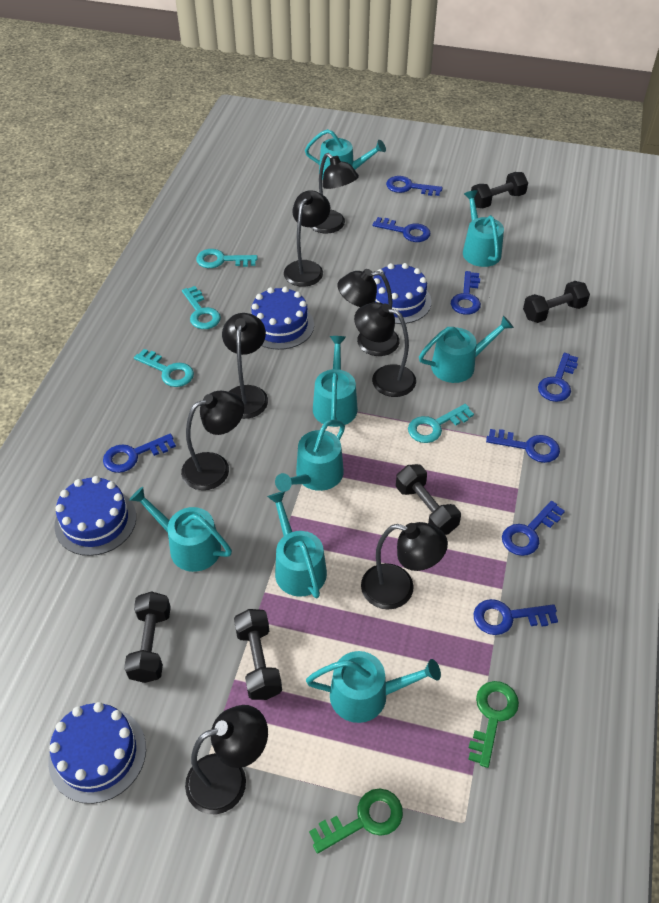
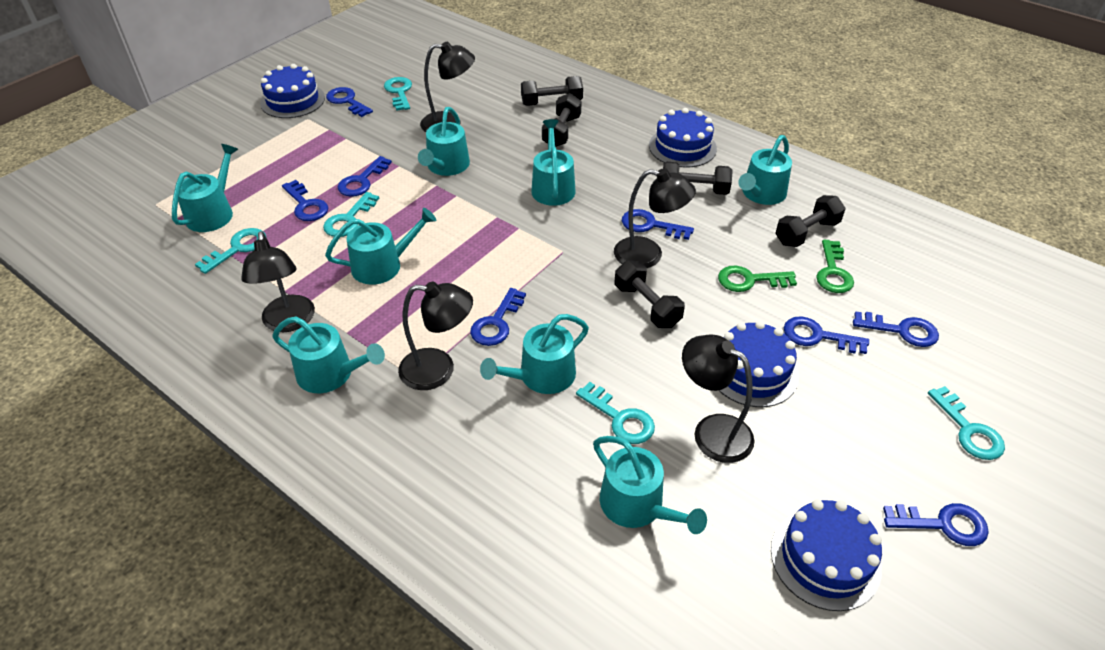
black lamp: [181,391,244,490] [185,705,268,814] [222,313,268,419] [284,190,330,287] [310,153,359,234] [338,269,400,356] [354,302,416,397] [361,522,448,610] = 8 -> [241,231,315,332] [398,282,473,390] [420,41,475,132] [614,168,696,268] [682,334,755,463] = 5
turquoise key: [134,349,194,387] [182,286,221,329] [196,249,258,268] [408,404,474,443] = 4 -> [195,228,266,274] [323,192,379,237] [384,77,412,111] [576,382,655,444] [928,386,1005,460] = 5

